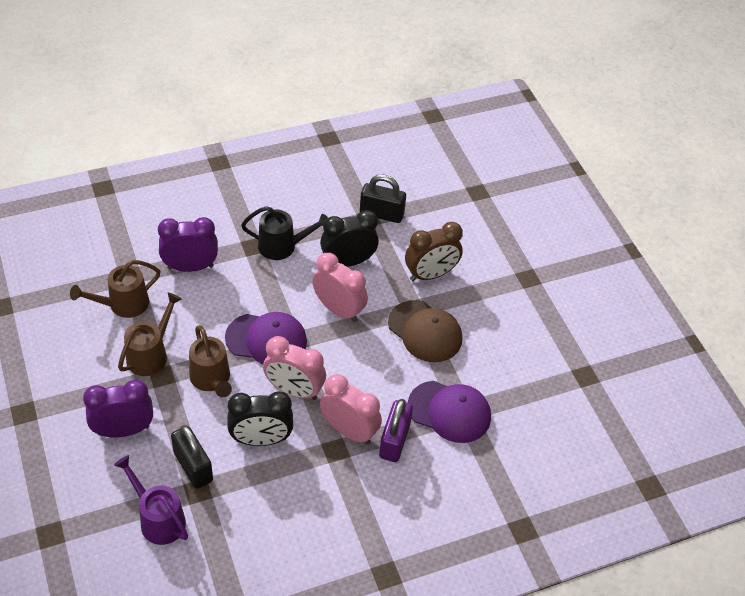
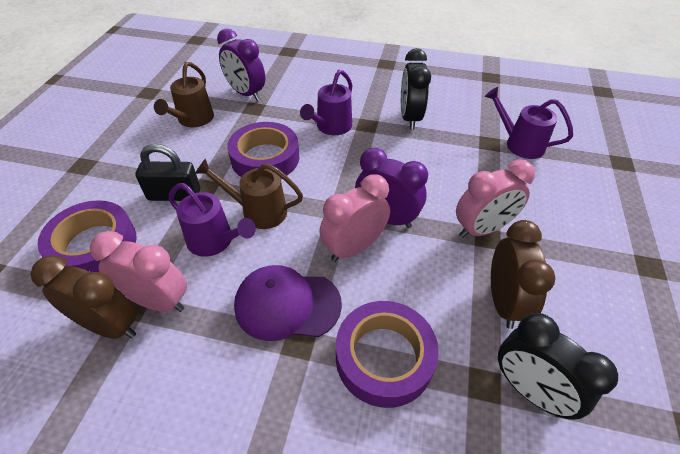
black padlock: [171,425,213,489] [360,174,406,223] = 2 -> [135,144,200,201] = 1
black watering can: [241,206,328,260] = 1 -> none = 0
brown cap: [388,300,462,362] = 1 -> none = 0
brown clock: [405,222,463,281] = 1 -> [31,255,137,339] [491,220,555,329] = 2
brown watering can: [70,260,160,318] [118,292,182,376] [189,325,232,397] = 3 -> [154,62,214,127] [195,159,303,229] = 2
purple cap: [225,312,307,364] [408,381,491,443] = 2 -> [234,265,342,341] = 1
purple padlock: [379,399,413,462] = 1 -> none = 0
purple tape: none = 0 -> [37,200,136,272] [227,122,299,179] [336,301,439,408] = 3
purple watering can: [114,455,188,545] = 1 -> [169,183,256,257] [300,70,353,135] [485,87,573,159] = 3

